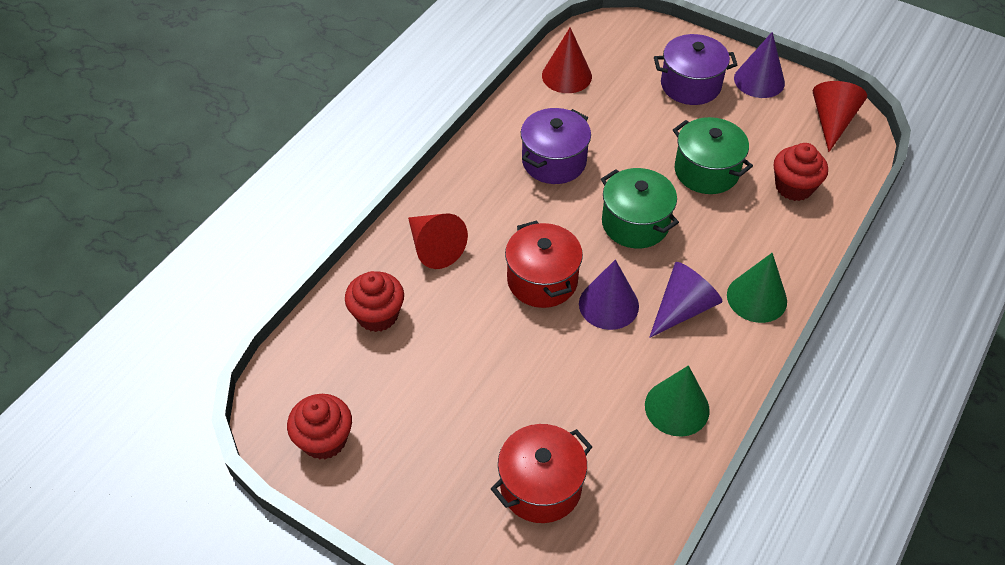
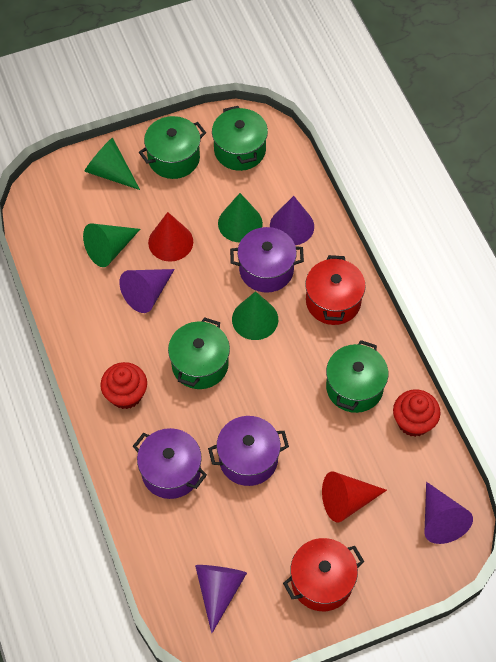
green cone: [645,365,710,437] [727,253,787,323] = 2 -> [83,223,140,267] [84,138,140,190] [218,193,263,242] [232,291,278,340] = 4
green pot: [601,168,679,248] [673,117,753,194] = 2 -> [139,116,206,179] [168,317,230,389] [212,106,268,171] [326,340,388,413] = 4
purple cone: [579,259,639,330] [649,262,723,338] [734,32,785,98] = 3 -> [119,269,175,313] [195,565,247,634] [270,196,314,245] [425,482,473,544] = 4
purple pot: [521,108,591,184] [654,34,738,105] = 2 -> [133,428,207,499] [208,416,289,486] [230,227,304,293] = 3
red cone: [408,214,468,269] [542,27,592,93] [813,81,867,152] = 3 -> [148,212,193,262] [322,472,387,523] = 2
red cupcake: [287,394,352,460] [345,271,404,332] [774,143,828,201] = 3 -> [100,362,147,409] [393,389,441,437] = 2

